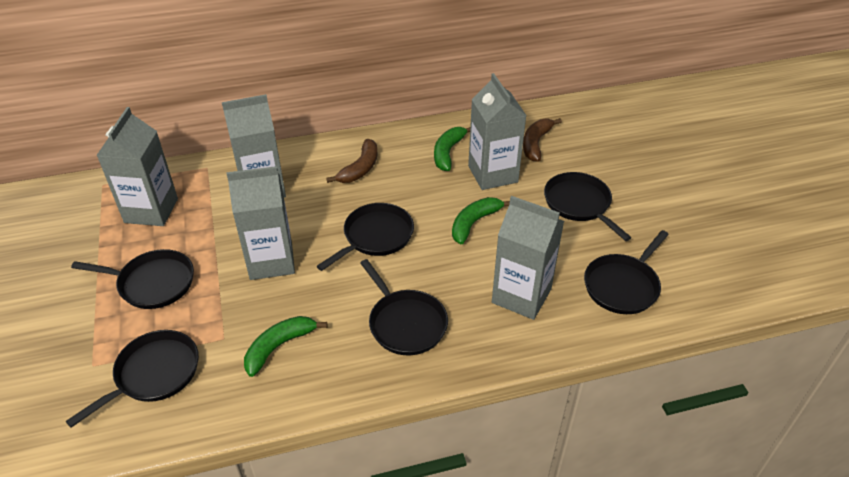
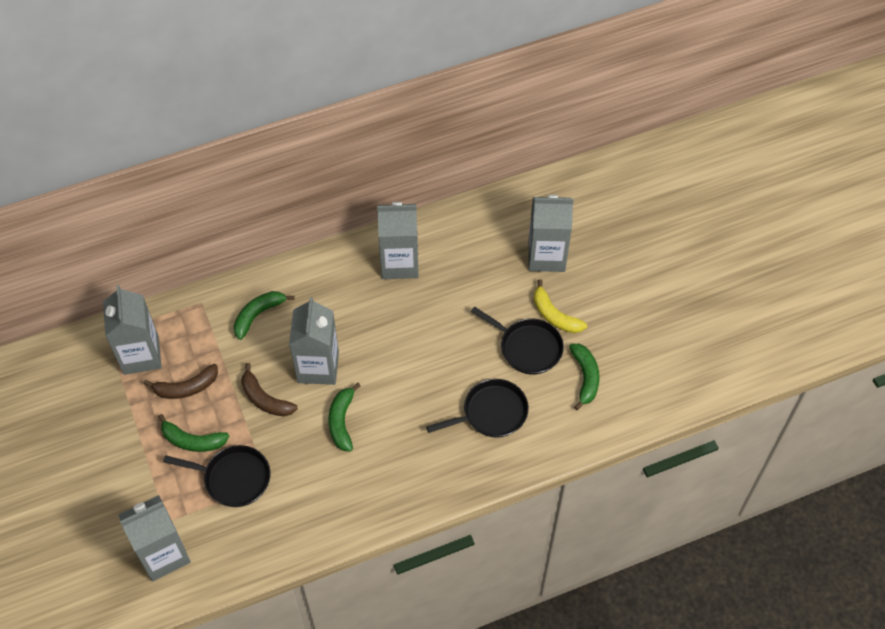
black pan: [66,330,199,428] [71,249,194,309] [317,203,414,271] [360,259,448,355] [544,172,631,241] [584,230,669,314] = 6 -> [163,445,270,507] [426,379,529,438] [471,307,564,375] = 3
green banana: [244,316,328,377] [434,127,470,171] [452,197,510,244] = 3 -> [158,414,229,452] [234,291,295,340] [328,383,361,451] [569,344,600,410] = 4
yellow banana: none = 0 -> [534,279,587,333] = 1

